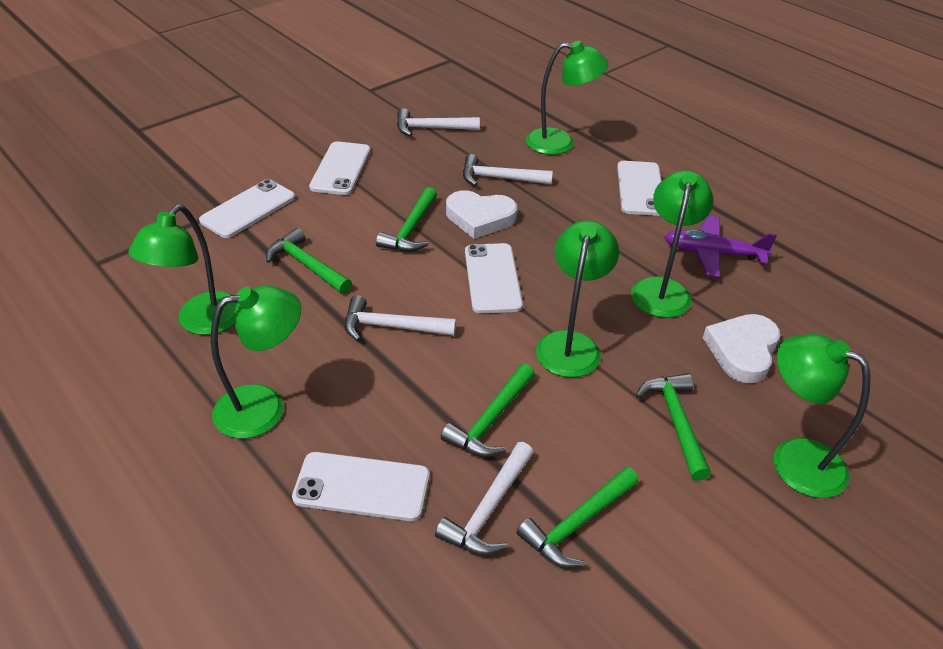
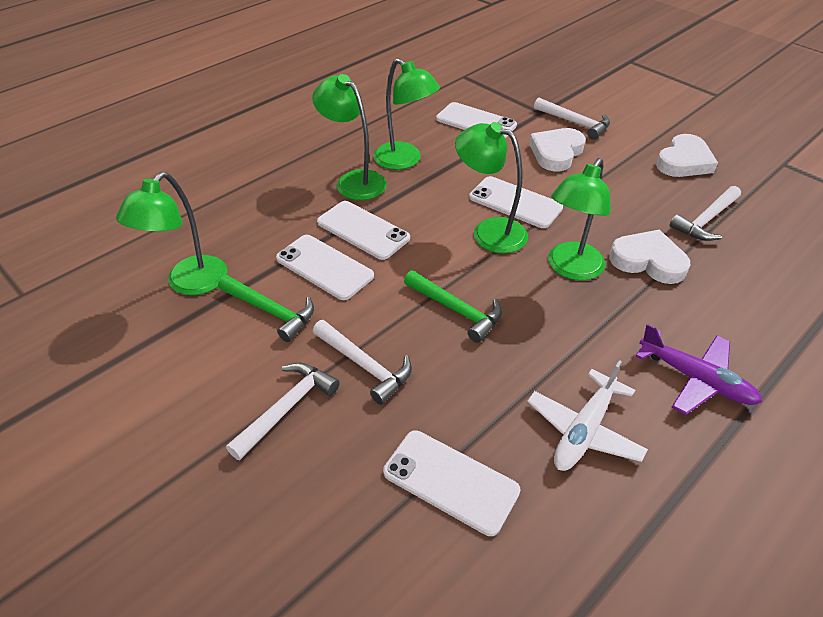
green hammer: [266,228,352,294] [376,187,437,252] [441,364,535,457] [517,467,639,568] [636,373,711,481] = 5 -> [218,275,314,342] [404,271,502,343] = 2
green lamp: [129,205,238,335] [211,285,301,439] [526,41,608,155] [536,220,619,378] [631,170,714,318] [774,334,870,498] = 6 -> [116,172,227,295] [312,74,387,200] [373,58,440,170] [455,122,528,253] [548,158,611,281] = 5
white heart: [446,190,517,239] [703,314,780,383] = 2 -> [529,128,586,171] [609,230,690,284] [656,134,718,177] = 3
white plane: none = 0 -> [527,360,648,471] = 1

